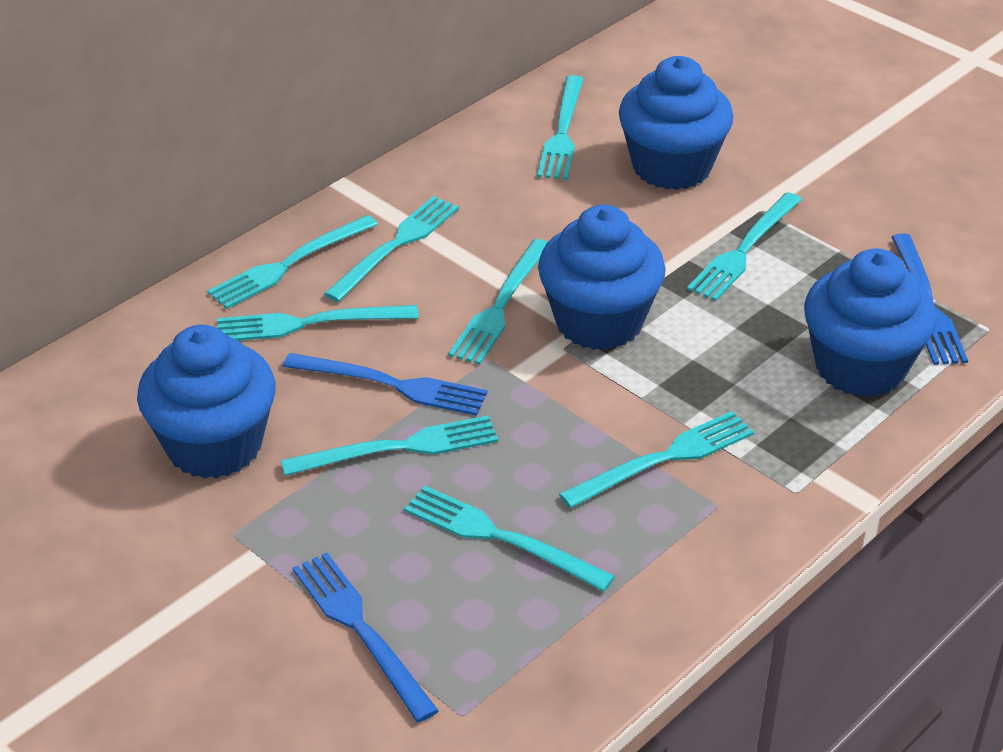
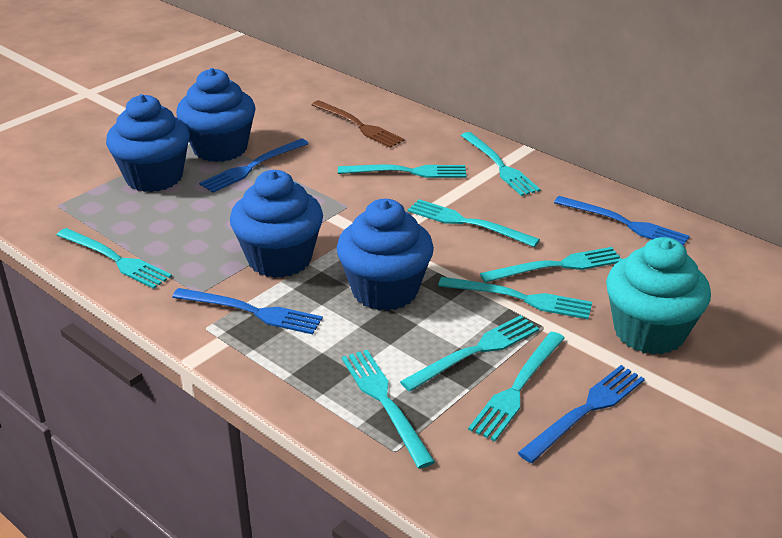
blue fork: [283,353,488,416] [293,553,439,723] [892,234,968,365] = 3 -> [172,288,323,335] [199,139,309,193] [518,365,645,463] [554,196,690,246] = 4
brown fork: none = 0 -> [311,100,405,148] = 1
turquoise cupcake: none = 0 -> [606,237,711,355] = 1

